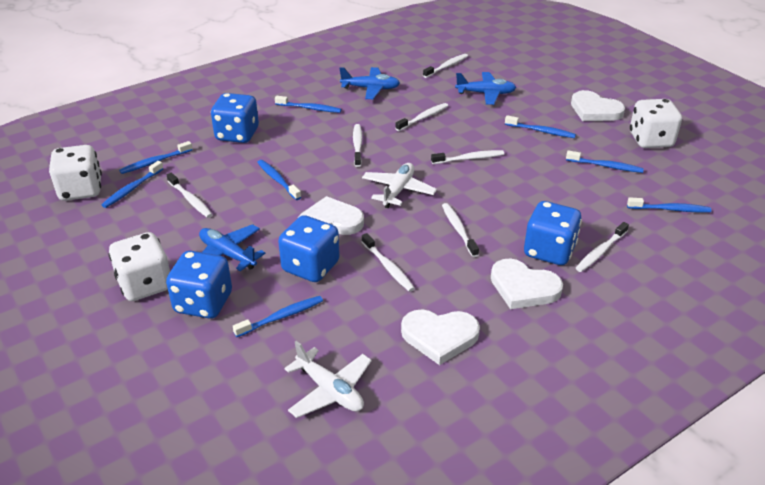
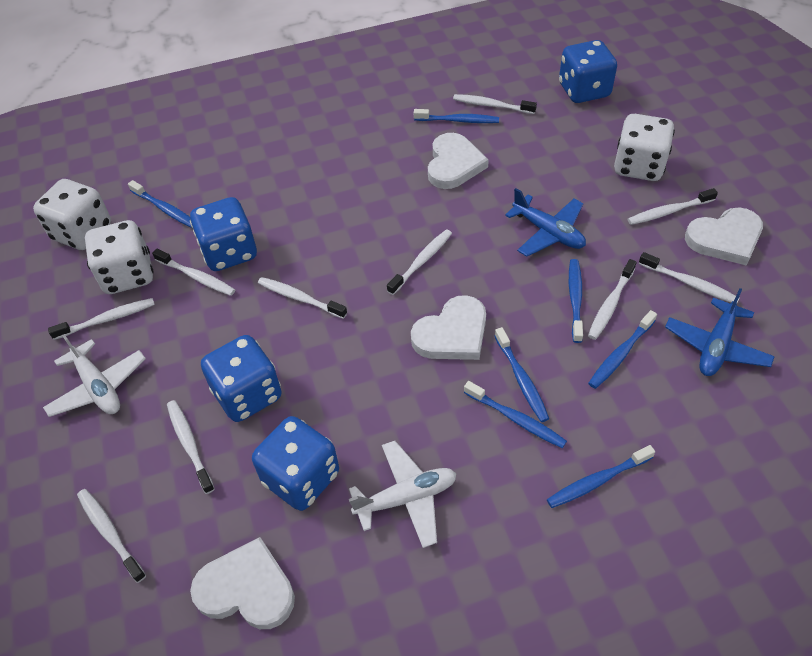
blue plane: [199,224,265,271] [340,67,400,99] [455,72,517,105] = 3 -> [505,188,586,257] [665,288,775,376] = 2
blue toothbrush: [101,161,164,208] [119,141,193,174] [233,296,323,337] [257,160,301,200] [275,96,342,113] [505,115,576,138] [566,150,644,173] [627,197,711,212] = 8 -> [128,180,192,228] [414,109,499,123] [464,381,567,448] [495,327,549,422] [547,445,655,508] [569,259,583,343] [588,310,657,389] = 7
white toothbrush: [167,173,213,218] [353,124,362,167] [362,233,415,292] [395,103,448,131] [423,54,468,78] [431,150,504,164] [442,203,479,257] [576,222,629,272] = 8 -> [48,298,155,340] [77,489,146,583] [152,249,235,296] [167,400,215,494] [258,277,347,319] [387,229,452,295] [453,94,537,114] [588,259,637,340] [628,188,718,225] [639,252,740,303] = 10

